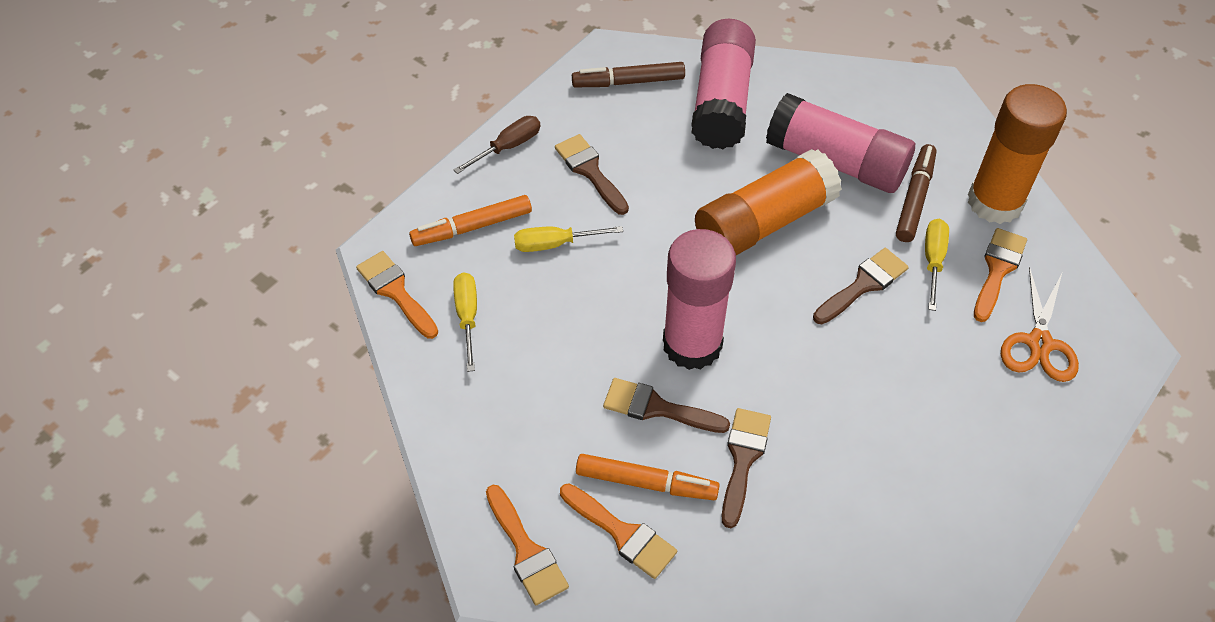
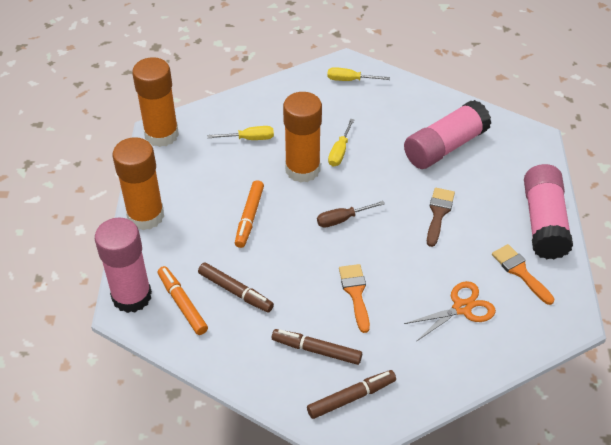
brown brush: [555,134,629,215] [603,378,730,433] [722,408,771,528] [813,248,909,324] = 4 -> [427,188,455,247] = 1
brown marker: [572,62,685,87] [896,144,937,242] = 2 -> [198,262,274,313] [272,329,362,365] [307,370,396,419] = 3
orange brush: [356,251,438,339] [486,485,569,605] [560,483,677,579] [974,228,1027,322] = 4 -> [339,264,370,333] [492,244,554,305] = 2
orange glue stick: [695,149,842,255] [968,84,1067,224] = 2 -> [113,137,164,230] [132,57,179,147] [283,92,322,183] = 3

